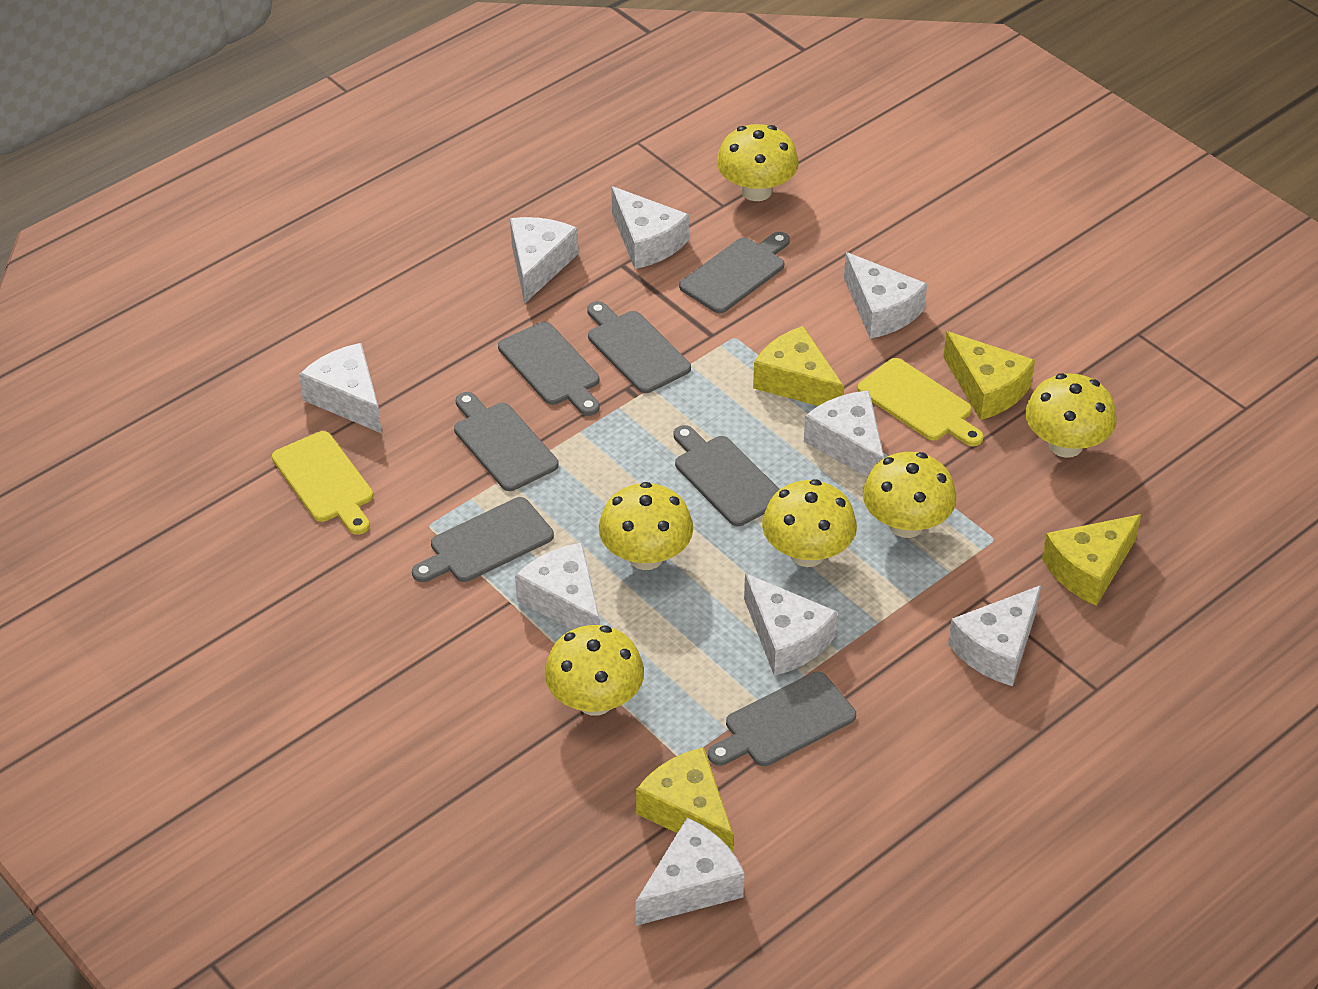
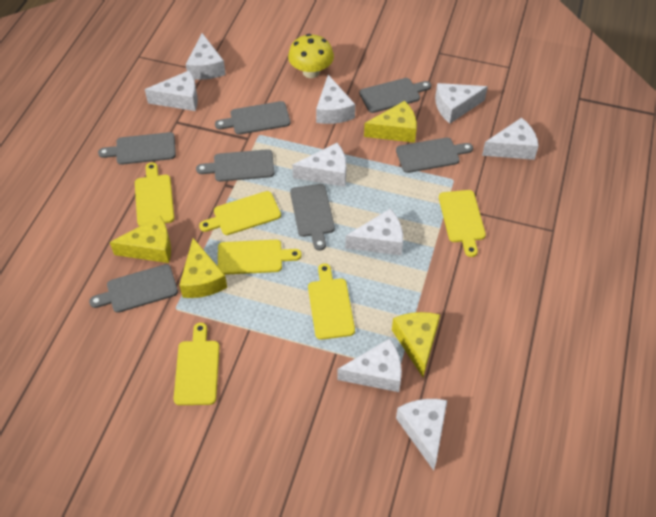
yellow cutting board: [272,431,373,535] [857,358,984,446] = 2 -> [135,162,174,226] [174,323,220,405] [199,191,281,235] [218,240,302,275] [308,263,355,340] [439,190,486,257] = 6
yellow mushroom: [545,625,644,716] [599,482,693,570] [717,124,799,201] [762,479,857,567] [863,452,956,538] [1025,373,1117,458] = 6 -> [288,34,334,78] = 1

